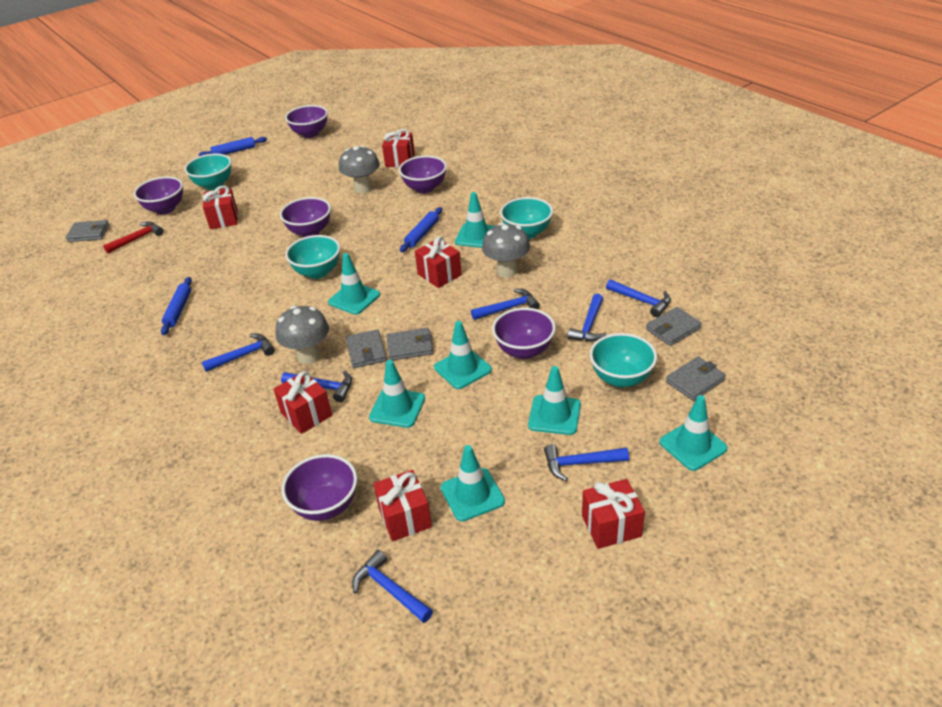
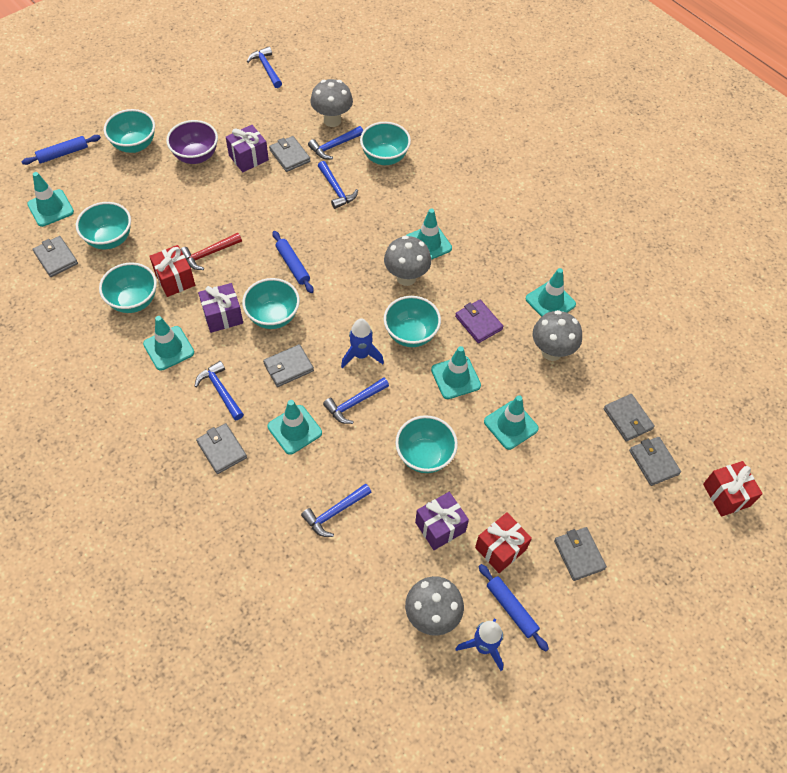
blue hammer: [202,334,275,372] [281,371,352,402] [352,550,433,623] [471,289,540,320] [544,444,629,481] [568,294,607,342] [606,279,671,317] = 7 -> [195,361,244,421] [247,46,282,88] [301,483,372,537] [308,126,363,159] [318,161,358,209] [323,377,389,424] = 6
blue rocket: none = 0 -> [341,319,384,368] [455,618,504,671] = 2
grey mushroom: [275,306,329,364] [339,145,380,193] [482,223,530,278] = 3 -> [310,79,353,127] [384,236,431,286] [405,576,464,636] [533,310,582,361] = 4
grey wallet: [66,220,110,242] [346,329,387,368] [386,328,433,360] [646,307,702,346] [666,357,726,401] = 5 -> [33,236,78,277] [196,423,247,474] [263,344,314,387] [269,136,310,172] [554,527,607,581] [603,394,655,442] [629,437,681,486] = 7
purple bowl: [134,176,183,214] [280,197,331,237] [282,454,358,521] [285,105,328,138] [399,156,447,193] [492,308,556,359] = 6 -> [166,120,218,164] = 1
purple gift: none = 0 -> [198,283,243,333] [226,125,269,172] [415,492,469,550] = 3
purple wallet: none = 0 -> [455,300,503,343] = 1
red gift: [203,186,238,229] [274,371,332,434] [373,470,432,541] [382,129,415,167] [415,236,462,288] [582,479,645,549] = 6 -> [149,245,195,297] [475,512,532,573] [703,461,763,517] = 3
turquoise bowl: [184,153,232,190] [285,235,340,279] [500,197,553,239] [590,333,657,388] = 4 -> [76,202,131,249] [99,262,157,313] [104,109,155,153] [242,278,300,329] [360,122,411,165] [384,296,441,347] [395,415,458,473] = 7

